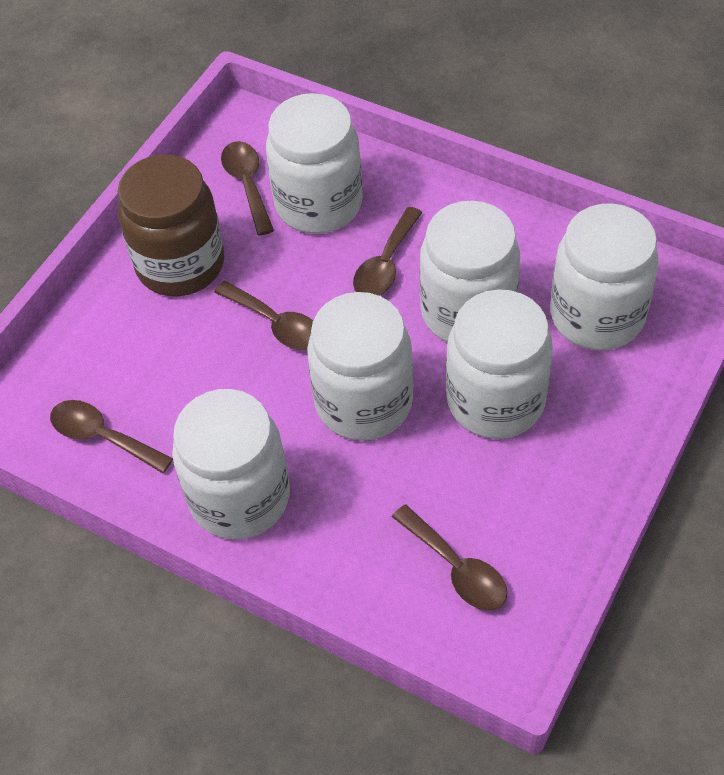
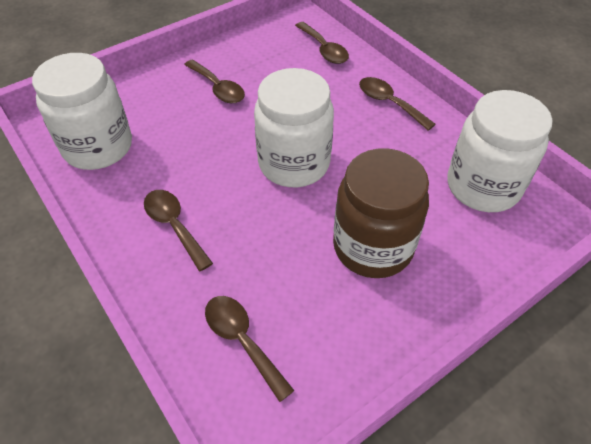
white jar: [172,389,290,540] [266,93,363,234] [307,292,414,441] [419,201,520,342] [446,289,553,439] [550,203,659,350] = 6 -> [32,53,132,170] [254,68,334,187] [447,90,552,212] = 3

